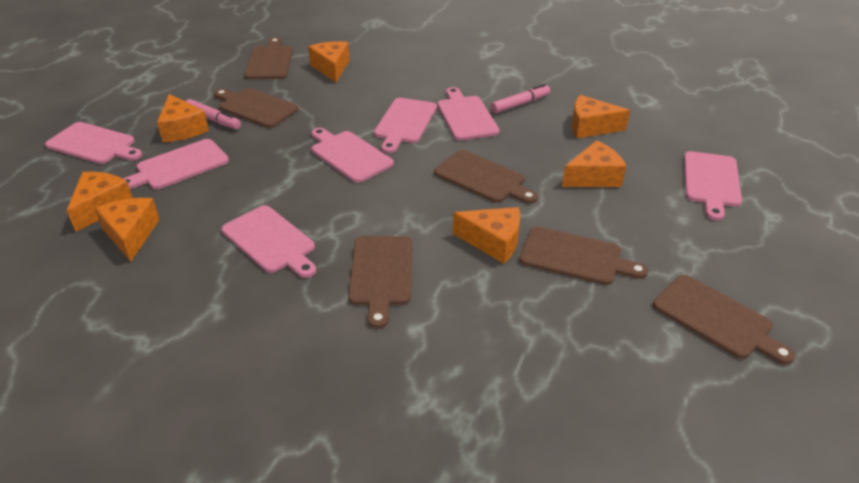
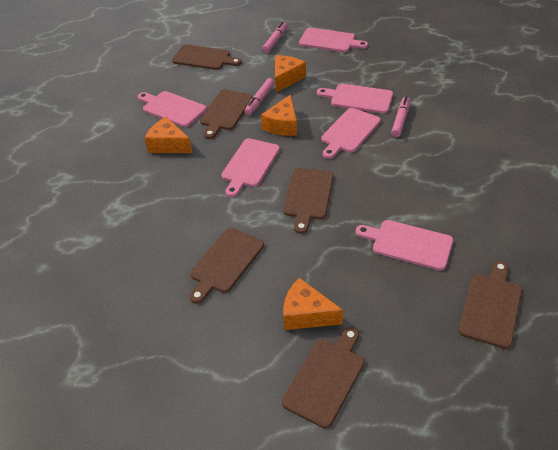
orange cheese: [67,172,133,232] [94,198,160,262] [157,94,209,142] [308,41,350,83] [453,207,520,264] [562,140,626,187] [572,95,630,138] = 7 -> [145,117,192,153] [261,94,297,136] [275,55,306,92] [283,278,343,330] = 4
pink cutting board: [45,122,142,164] [123,139,229,189] [221,205,316,278] [311,128,394,183] [374,98,437,153] [438,87,500,141] [684,151,742,221] = 7 -> [138,91,207,127] [221,138,280,197] [299,28,368,52] [317,84,393,113] [321,108,381,159] [356,220,453,271] = 6
pink marker: [185,99,241,129] [491,84,550,113] = 2 -> [245,78,274,115] [262,22,287,53] [391,96,410,137] = 3

